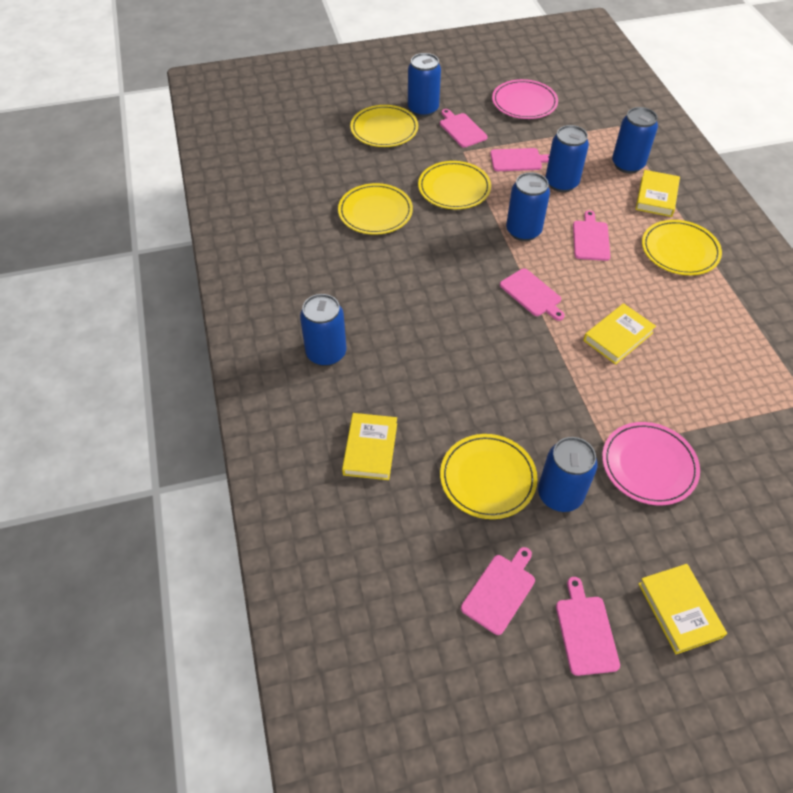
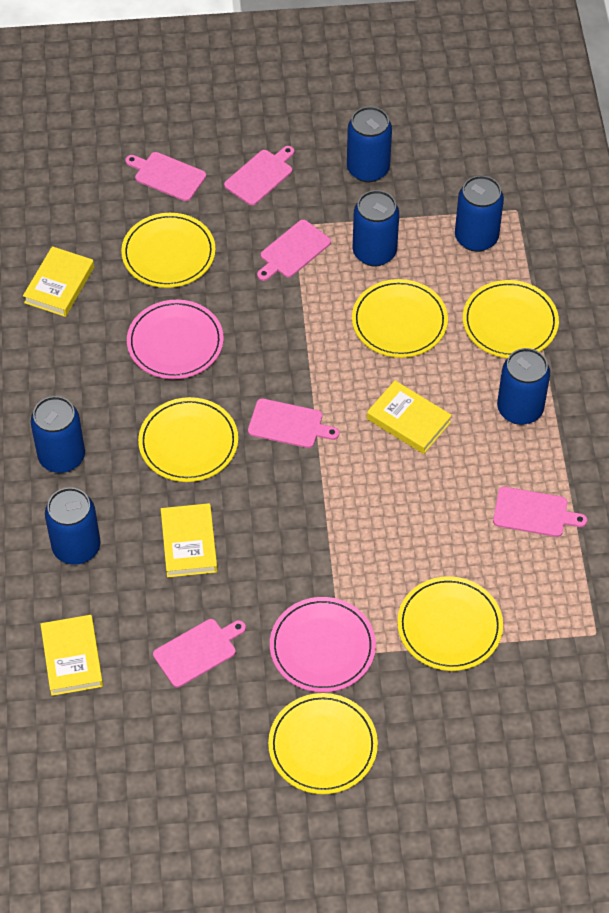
yellow plate: [338,183,413,235] [350,105,418,147] [418,161,491,209] [440,434,538,519] [642,220,722,275] = 5 -> [121,213,216,288] [138,397,238,482] [268,693,378,794] [352,279,448,358] [397,576,503,671] [463,280,559,358] = 6

